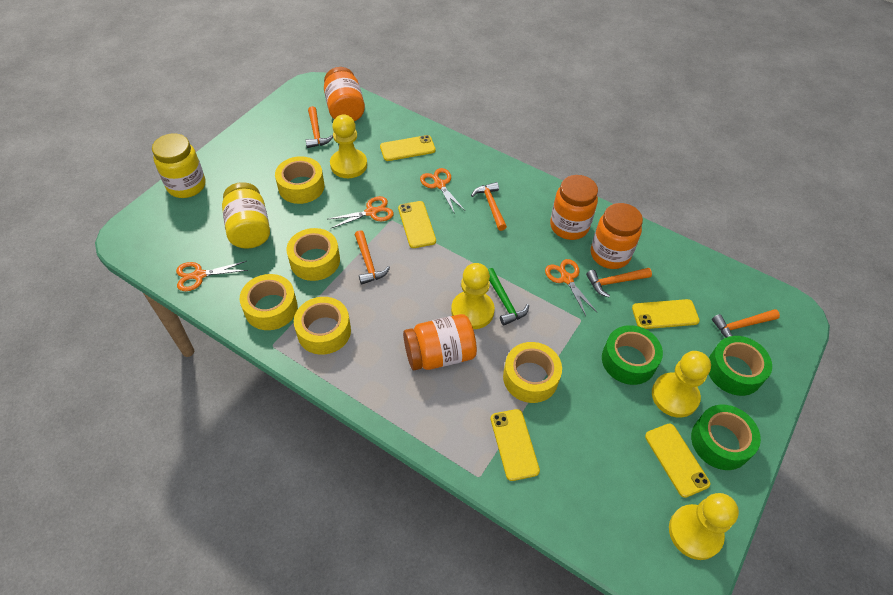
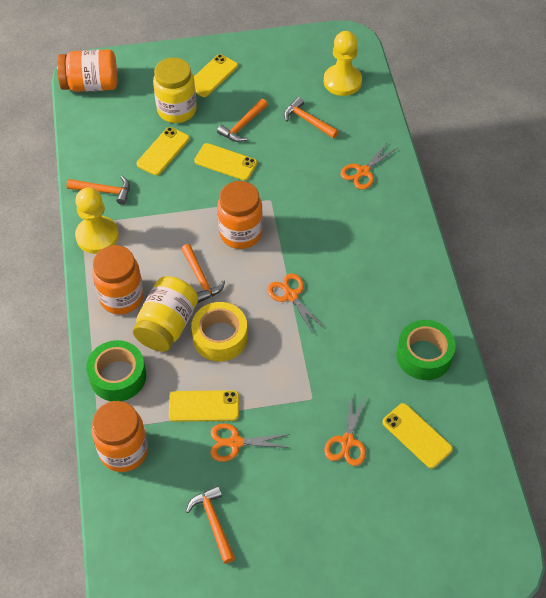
green hammer: [488,268,529,325] = 1 -> none = 0
green tape: [602,325,663,385] [691,405,761,470] [709,336,772,396] = 3 -> [87,340,146,401] [396,320,456,380] = 2
yellow pawn: [330,114,367,178] [451,263,495,329] [652,351,711,418] [669,493,739,560] = 4 -> [75,188,119,254] [324,31,362,96] = 2
yellow tape: [240,274,298,330] [275,156,324,204] [287,228,340,281] [294,297,351,355] [503,342,562,403] = 5 -> [191,302,248,362] = 1

